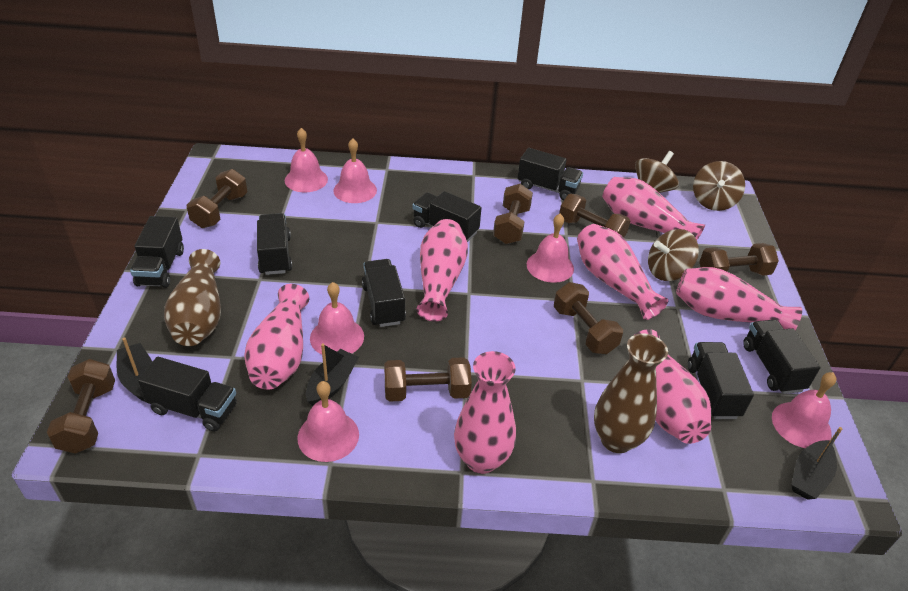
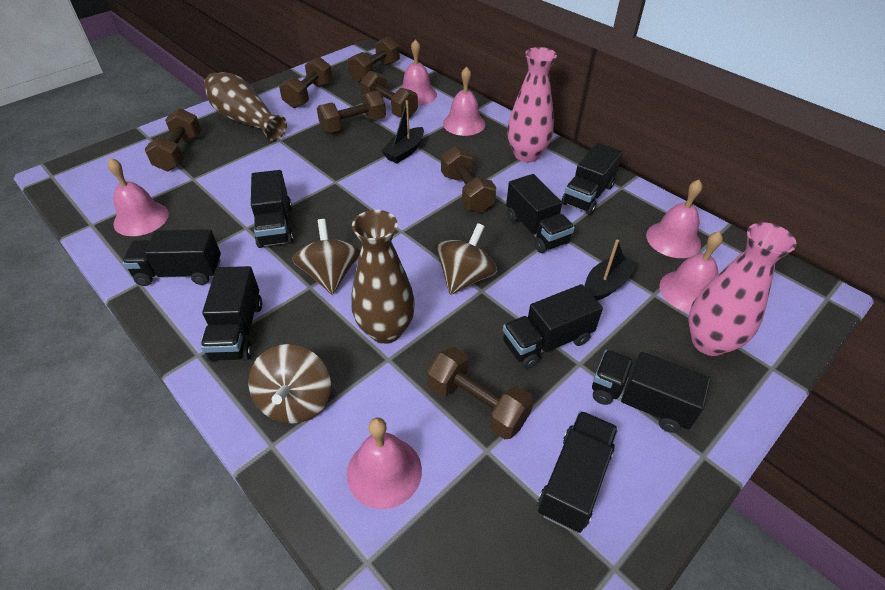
black boat: [117,338,152,402] [306,344,359,406] [791,427,843,500] = 3 -> [381,100,424,163] [585,239,638,301] = 2
pink vase: [244,284,309,390] [417,219,468,321] [454,351,516,474] [577,224,668,320] [602,177,705,240] [635,329,711,444] [676,267,802,330] = 7 -> [507,47,557,162] [688,222,797,356] = 2

